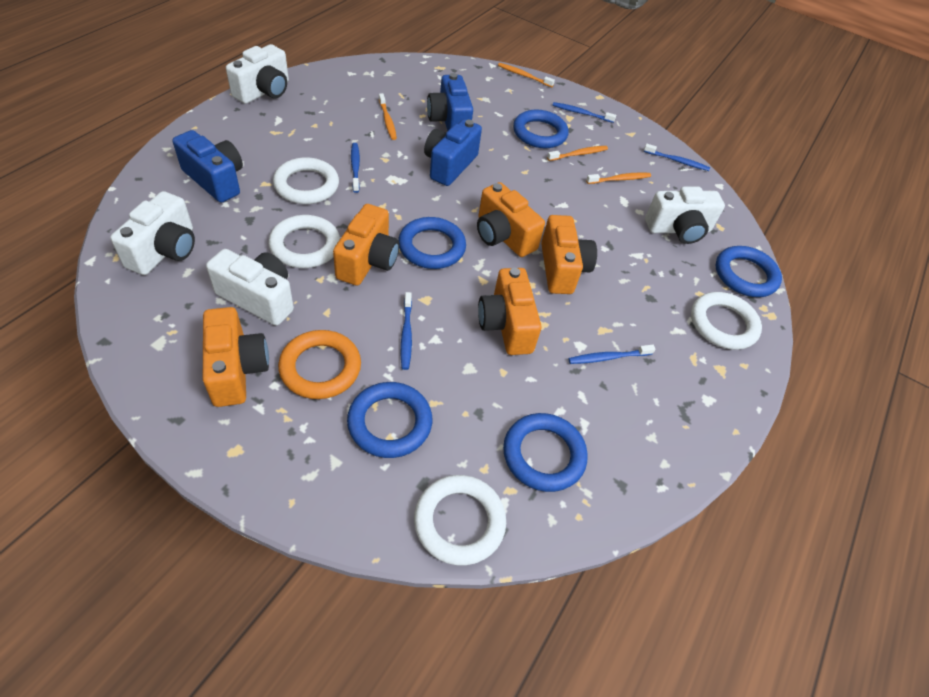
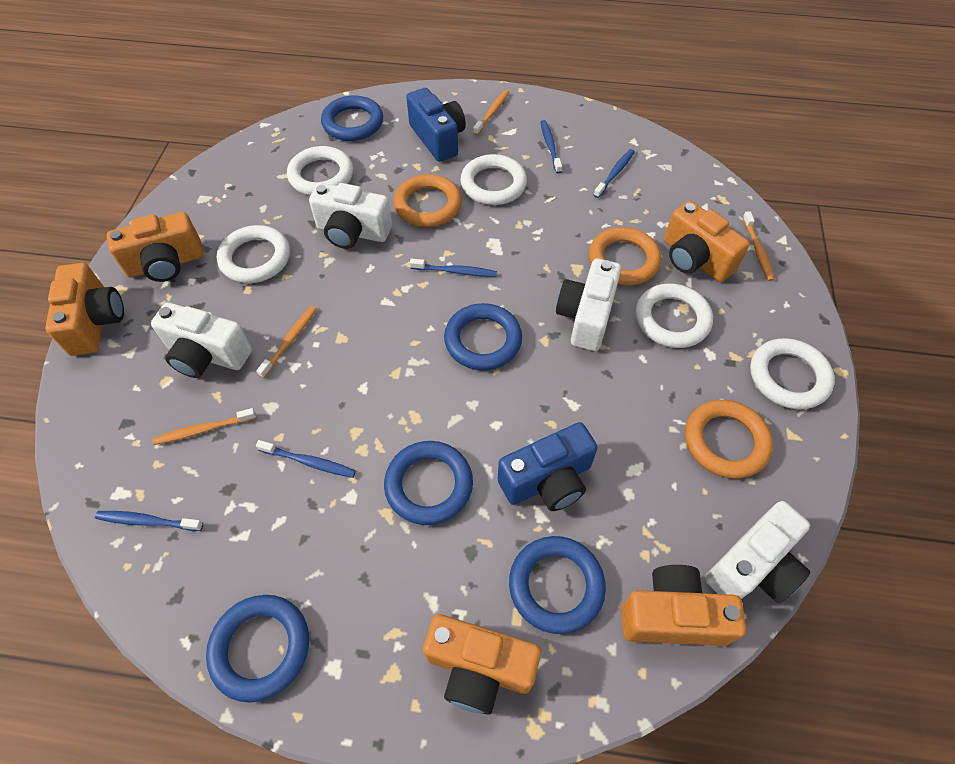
blue camera: [172,130,243,203] [424,119,482,186] [427,73,473,131] = 3 -> [406,88,466,162] [498,422,598,511] = 2
orange ring: [278,330,361,399] = 1 -> [394,174,462,227] [589,227,662,285] [685,400,773,479] = 3
white ring: [269,215,340,268] [273,157,339,204] [414,475,506,565] [691,292,762,350] = 4 -> [217,225,290,283] [287,146,353,195] [460,154,527,205] [635,283,713,348] [750,338,835,409] = 5

